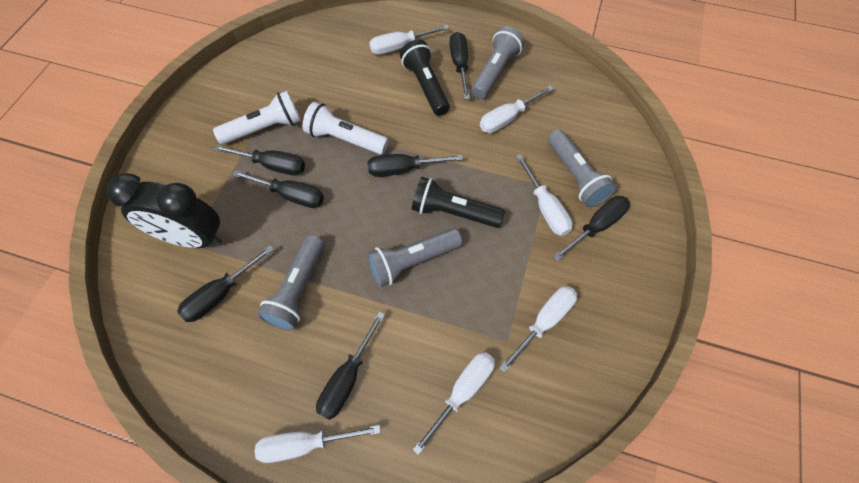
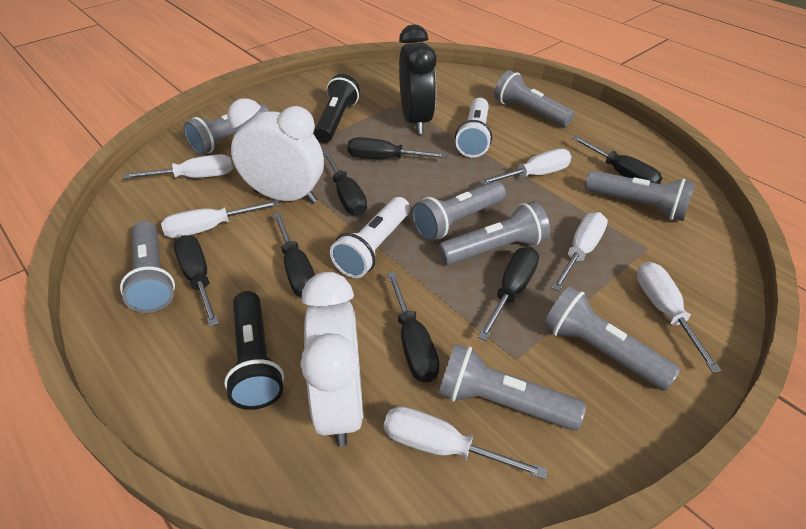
grey flashlight: [257,235,325,331] [367,228,462,287] [471,26,524,99] [548,129,617,207] = 4 -> [120,221,175,313] [184,104,269,155] [412,181,506,241] [438,201,550,265] [439,343,586,430] [494,70,574,127] [543,286,680,391] [585,170,696,221] = 8
white clock: none = 0 -> [227,98,324,203] [300,272,363,447] = 2

